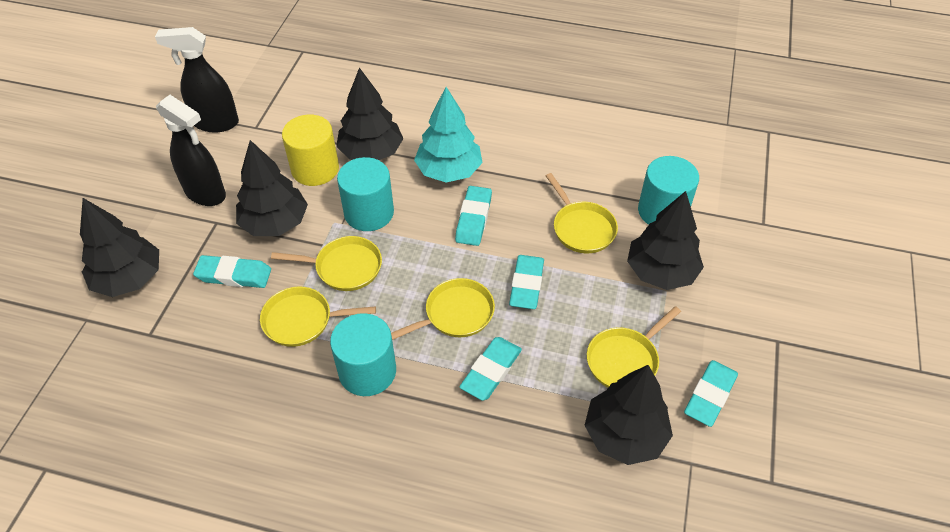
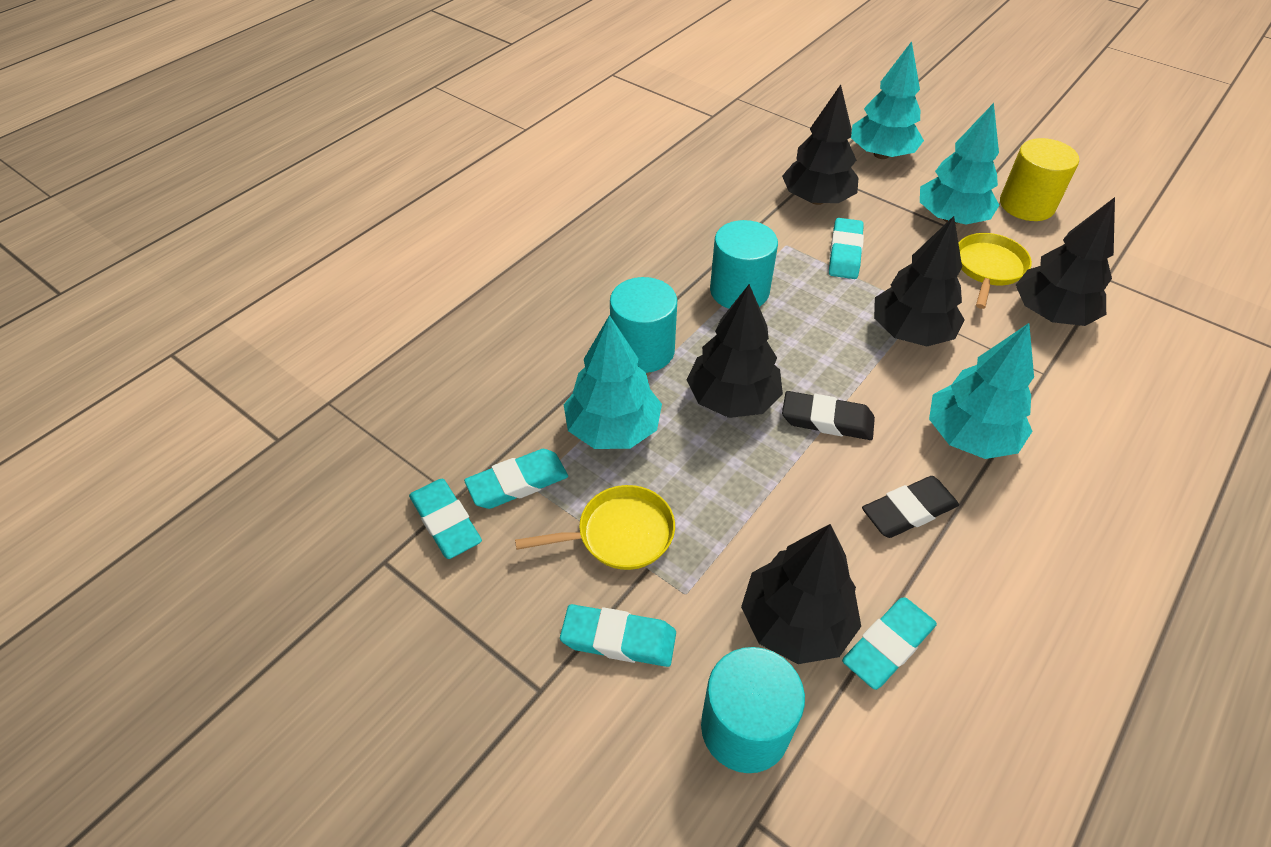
black eraser: none = 0 -> [782,391,875,440] [862,476,959,538] = 2
black spray bottle: [155,27,239,132] [156,95,226,206] = 2 -> none = 0
turquoise tree: [414,87,482,183] = 1 -> [564,315,662,449] [851,41,924,159] [920,103,999,225] [929,323,1034,459] = 4
yellow pan: [260,287,376,347] [271,236,382,291] [391,278,495,340] [546,173,618,253] [587,306,681,387] = 5 -> [515,485,675,570] [958,233,1032,309] = 2

